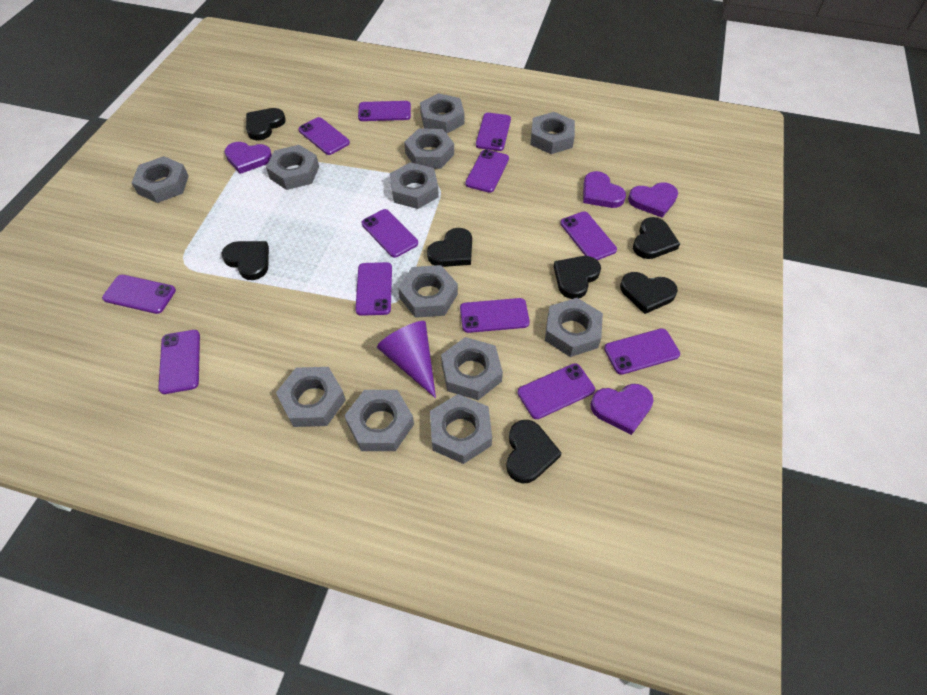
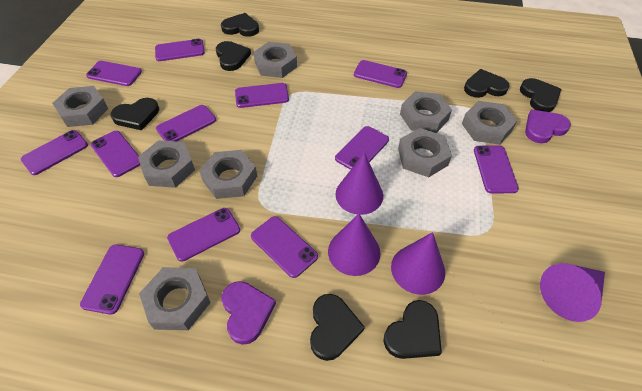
grey nut: [131,156,189,203] [266,145,319,190] [276,367,346,427] [344,390,414,451] [390,162,439,209] [398,265,458,318] [404,128,454,169] [420,93,464,134] [430,394,492,464] [441,337,503,400] [530,112,575,154] [545,298,603,357] = 12 -> [52,86,108,127] [138,140,195,188] [139,267,211,330] [199,150,257,199] [253,42,297,78] [398,128,452,177] [400,91,452,133] [462,101,517,145] = 8
purple cone: [377,321,436,398] = 1 -> [328,214,381,276] [335,152,383,215] [391,232,445,295] [540,263,605,322] = 4
purple heart: [224,142,272,174] [583,171,626,208] [590,384,653,435] [628,182,678,217] = 4 -> [221,281,276,345] [525,110,571,143] = 2

